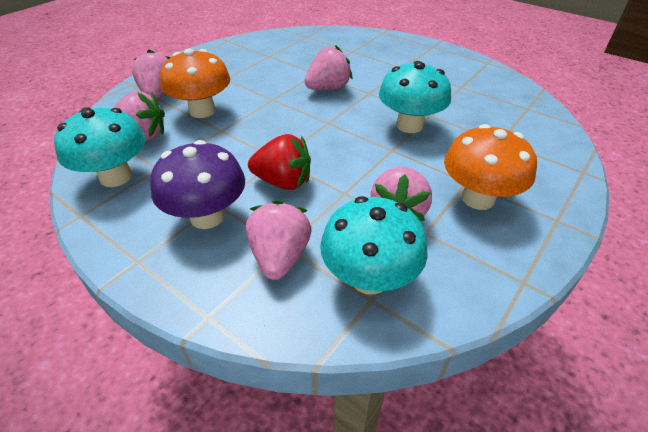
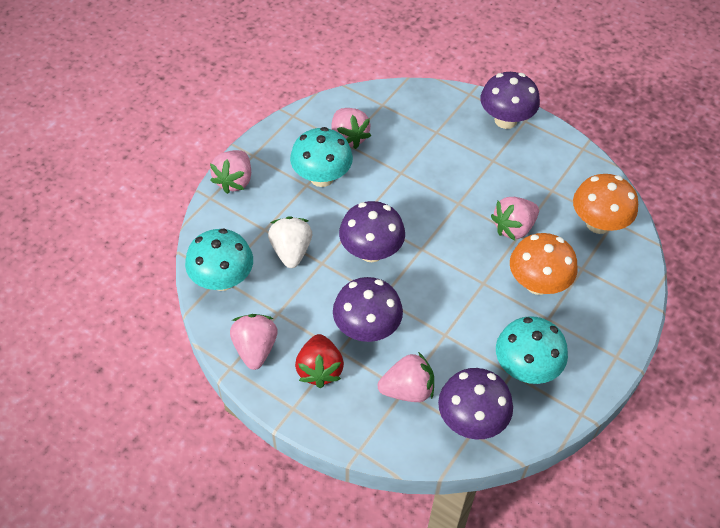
purple mushroom: [150,140,245,229] = 1 -> [333,277,403,342] [339,201,405,262] [438,368,513,439] [480,72,540,129] = 4
white strawberry: none = 0 -> [268,216,312,268] = 1

